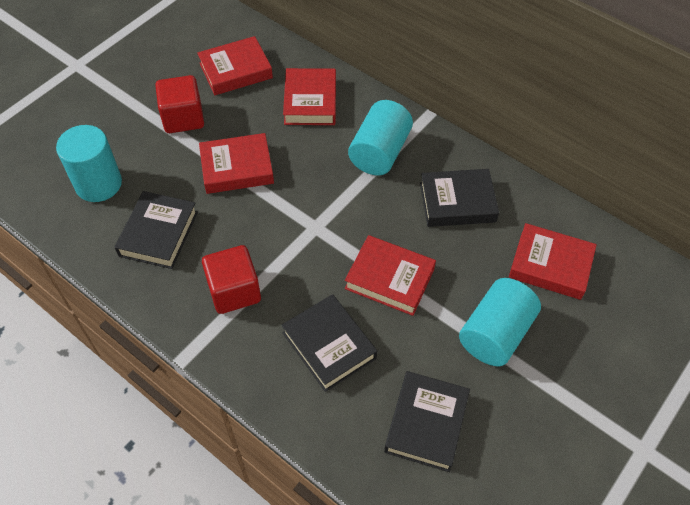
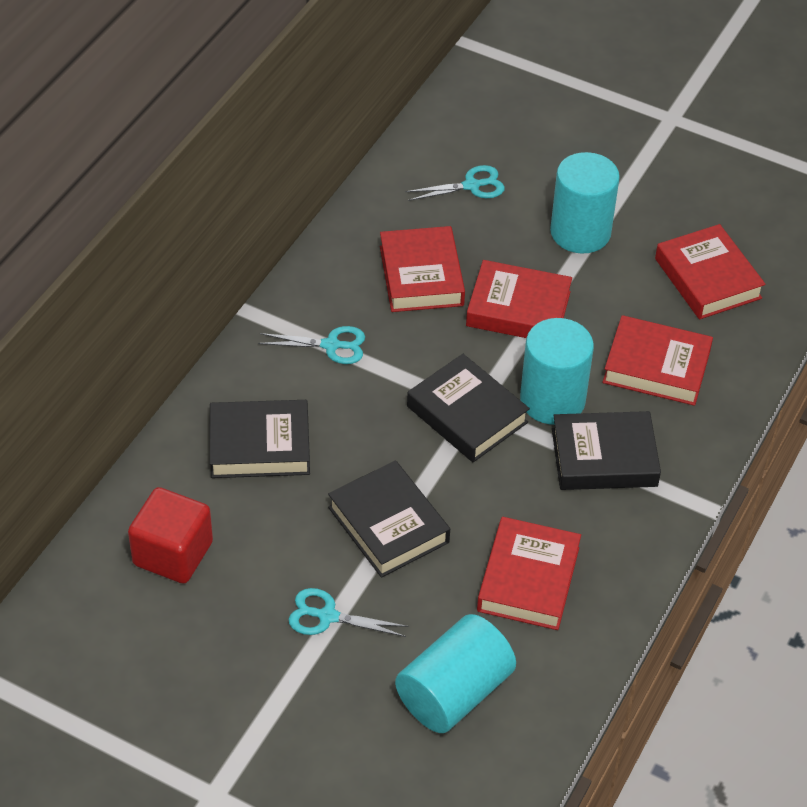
red cube: [155,75,204,133] [202,245,261,314] = 2 -> [128,487,213,584] = 1
turquoise scissors: none = 0 -> [258,326,365,364] [289,588,409,637] [405,165,505,201] = 3

